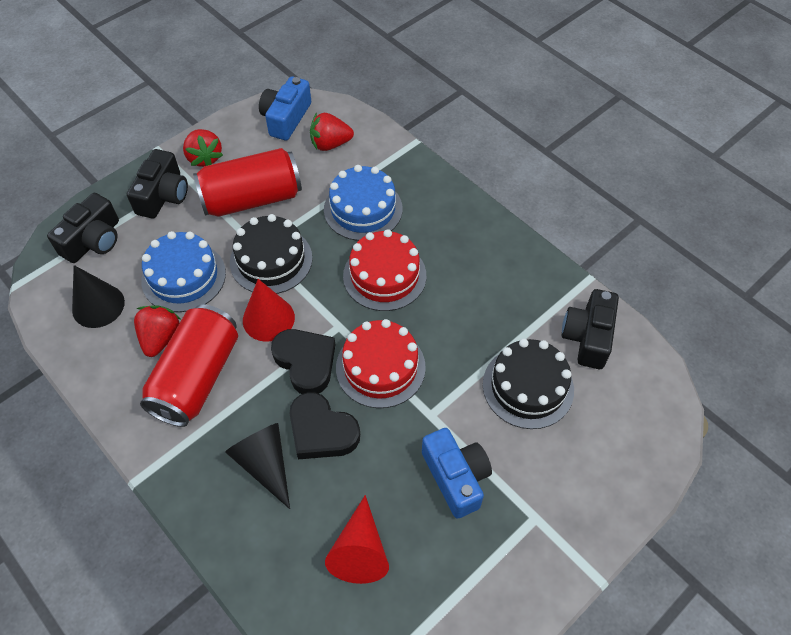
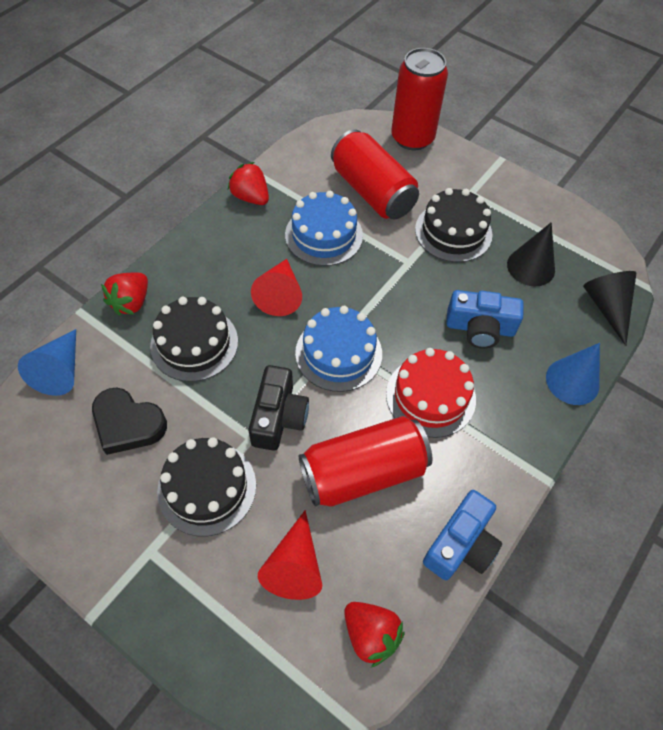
black cake: [230,214,312,294] [483,339,574,429] = 2 -> [150,297,238,382] [157,437,256,536] [415,188,492,262] = 3
black camera: [47,193,119,263] [127,149,188,219] [562,289,619,369] = 3 -> [249,365,309,451] = 1
black heart: [271,329,335,394] [289,392,360,459] = 2 -> [92,388,167,455] = 1
blue cone: none = 0 -> [18,329,76,396] [546,343,600,405] = 2
red cake: [336,319,426,408] [343,229,426,311] = 2 -> [386,348,476,438] = 1
red can: [140,304,238,427] [193,148,302,217] = 2 -> [299,416,432,507] [331,129,419,219] [391,48,448,150] = 3

